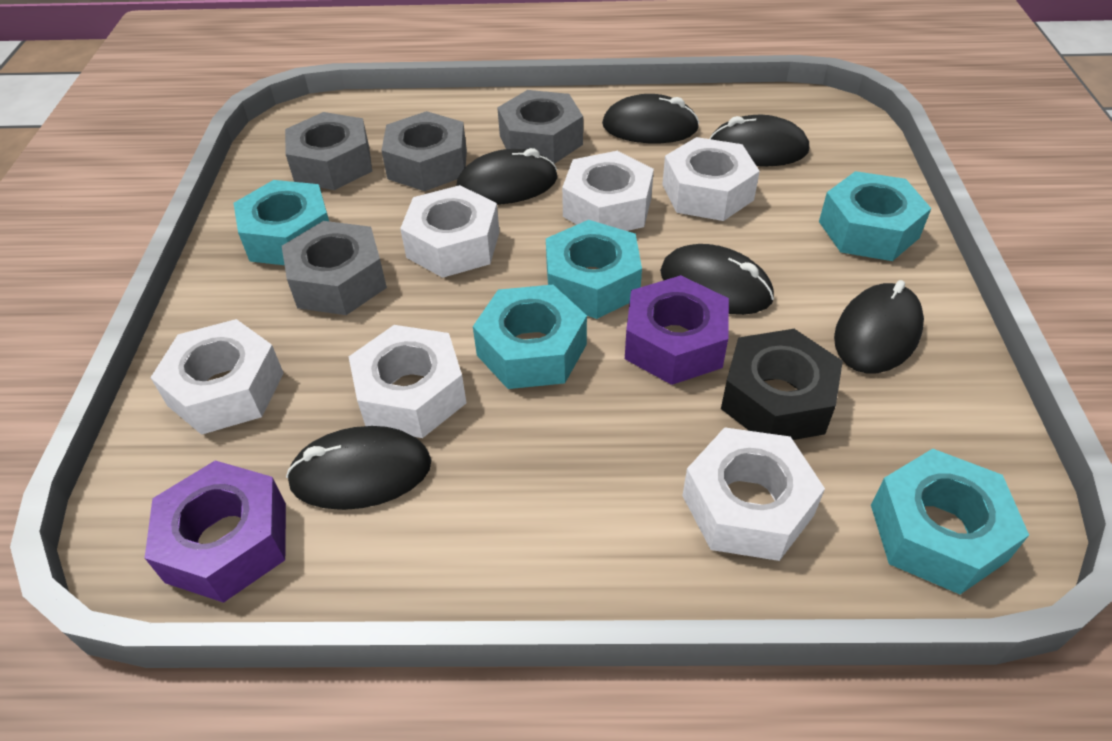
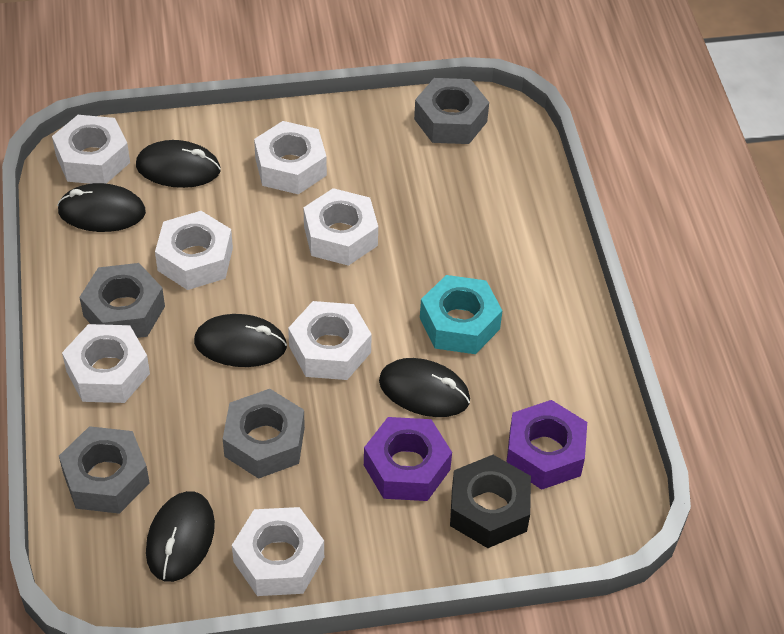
black mouse: [286,426,431,510] [456,148,557,205] [602,94,700,143] [660,244,774,315] [709,115,809,166] [834,280,924,373] = 6 -> [57,183,146,232] [136,140,221,188] [146,491,215,582] [194,314,287,367] [379,358,470,417] = 5
turquoise nut: [234,180,329,265] [473,285,587,389] [546,220,642,319] [819,171,931,261] [871,449,1029,594] = 5 -> [420,275,502,354] = 1
white nut: [150,319,284,435] [349,325,467,438] [400,185,499,278] [562,151,654,231] [662,137,760,221] [682,427,825,561] = 6 -> [52,115,130,184] [62,324,150,403] [155,211,233,290] [232,507,324,596] [254,121,327,194] [288,301,372,380] [303,188,378,266] = 7

